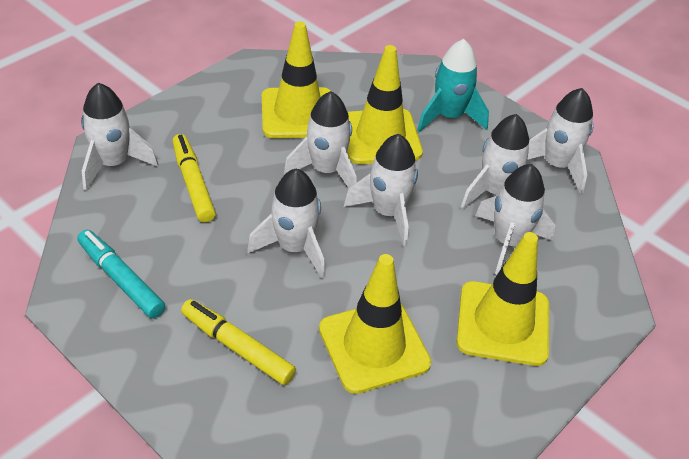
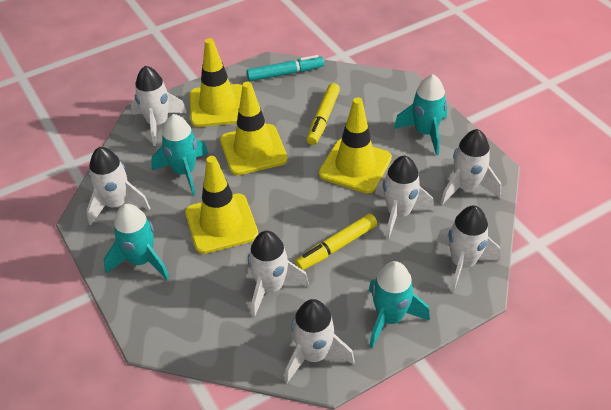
turquoise rocket: [417,39,489,132] = 1 -> [104,204,169,280] [151,114,208,195] [368,261,430,348] [394,74,447,155] = 4

